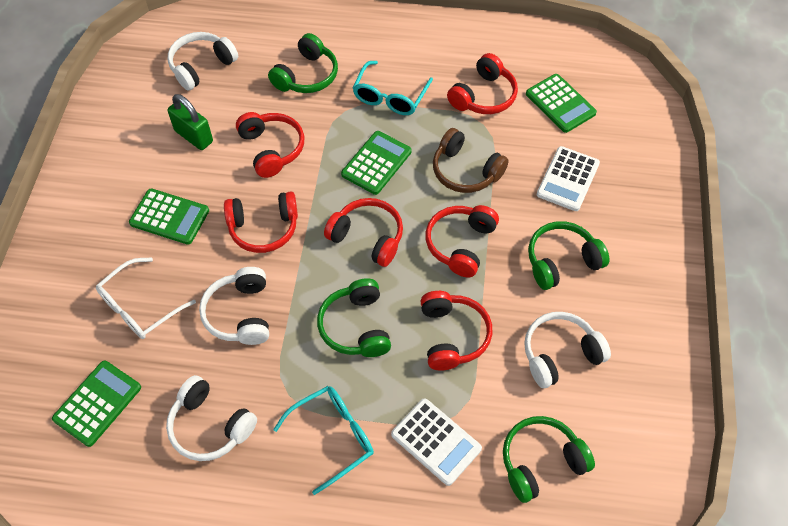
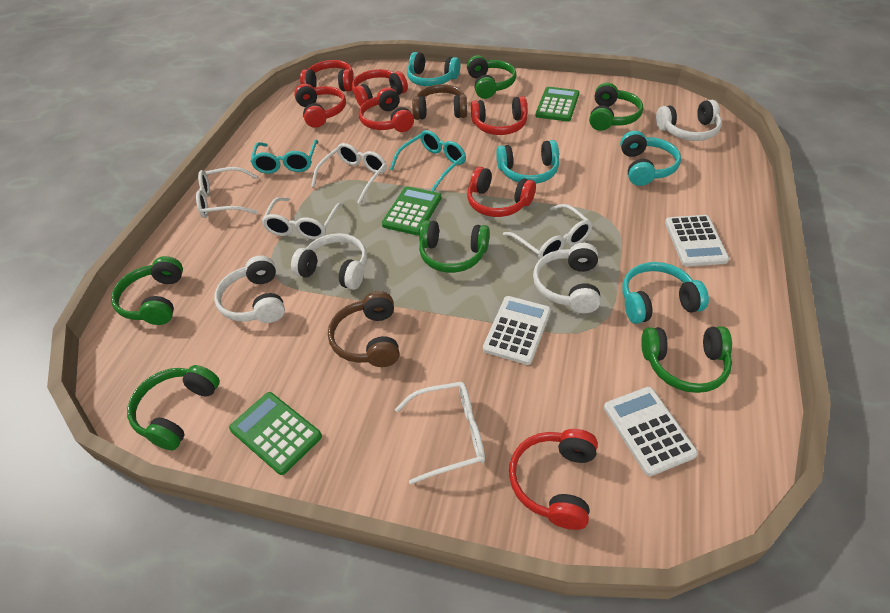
brown headphones: [433,128,509,193] = 1 -> [328,291,399,367] [412,84,467,120] = 2
green calculator: [52,361,141,447] [129,189,209,245] [341,131,412,195] [526,74,597,133] = 4 -> [229,392,322,475] [382,186,441,235] [536,87,579,121] = 3
green headphones: [268,33,338,93] [317,278,391,357] [503,416,595,503] [528,221,609,290] = 4 -> [111,256,183,325] [127,365,220,450] [419,220,490,273] [467,55,517,99] [589,82,643,131] [641,327,732,393] = 6
green padlock: [167,94,213,150] = 1 -> none = 0
red headphones: [224,191,298,253] [236,112,304,178] [324,198,403,267] [420,291,492,371] [425,205,499,277] [447,53,518,114] = 6 -> [294,84,346,128] [300,60,353,91] [352,69,408,107] [359,87,414,132] [467,167,536,217] [471,96,528,135] [509,429,598,530] = 7
turquoise headphones: none = 0 -> [407,52,460,86] [496,140,559,184] [620,131,681,186] [622,262,709,324] = 4
white calculator: [391,398,482,486] [537,146,600,211] = 2 -> [483,296,551,365] [604,387,698,476] [665,215,729,266] = 3
white glasses: [96,257,196,339] = 1 -> [196,167,258,218] [261,197,343,239] [311,143,387,204] [395,382,485,484] [503,204,593,260] = 5

